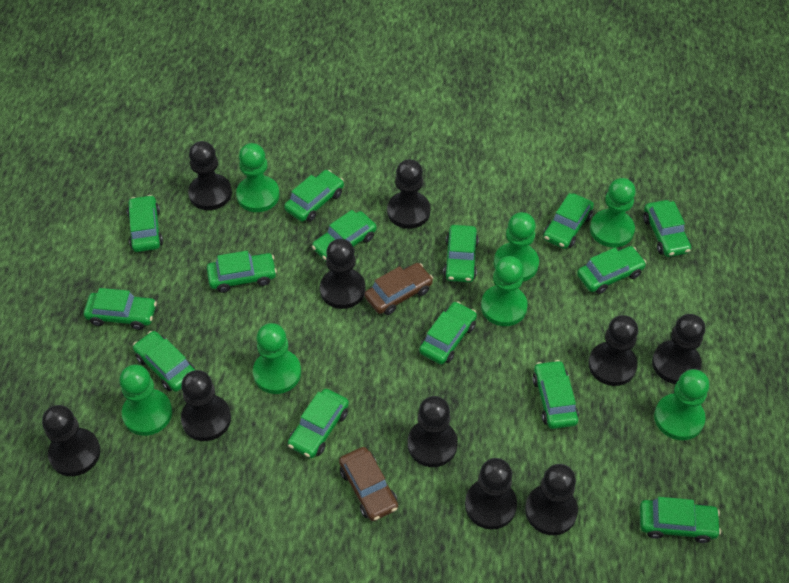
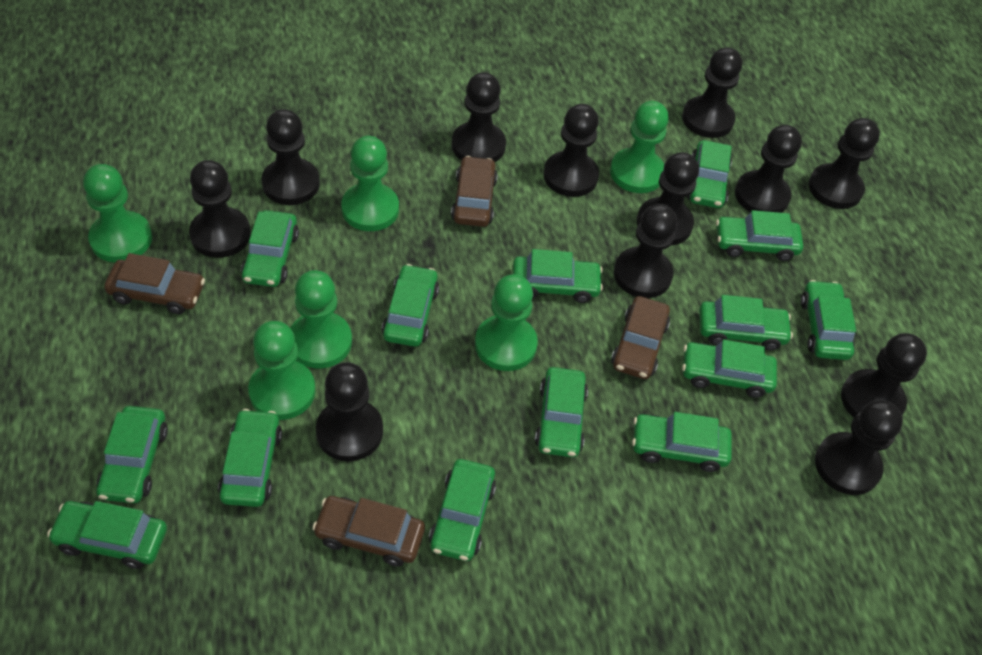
black pawn: [42,405,101,476] [181,370,231,441] [188,141,232,210] [320,239,366,309] [387,159,431,229] [408,396,458,467] [465,458,517,529] [525,464,578,535] [588,315,638,386] [652,314,705,384] = 10 -> [189,160,251,258] [261,109,320,205] [316,362,383,461] [452,72,506,162] [543,104,599,197] [614,204,678,298] [637,152,699,245] [682,48,742,138] [735,125,802,213] [808,118,880,209] [815,400,903,495] [841,333,927,418] = 12
brown car: [339,447,398,521] [364,263,433,315] = 2 -> [104,253,205,315] [312,496,425,567] [451,156,498,227] [611,296,670,379] = 4
green pawn: [119,365,172,436] [236,143,280,212] [253,323,301,394] [481,256,528,326] [494,212,539,281] [590,178,636,248] [654,369,709,440] = 7 -> [83,164,152,262] [248,321,316,420] [290,270,352,368] [341,136,399,231] [475,274,538,371] [610,101,669,193] = 6

